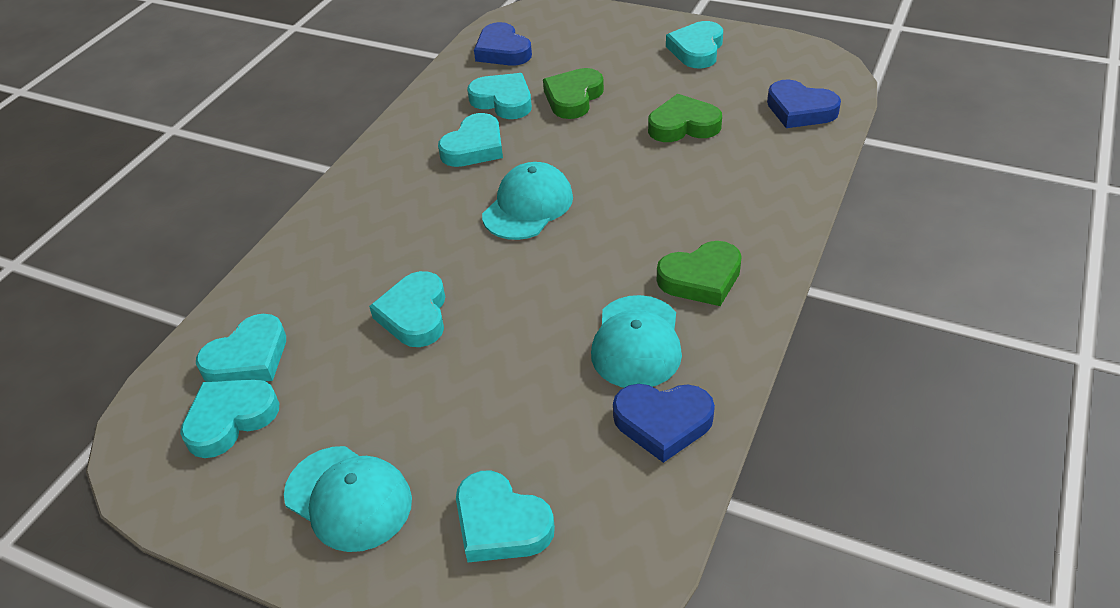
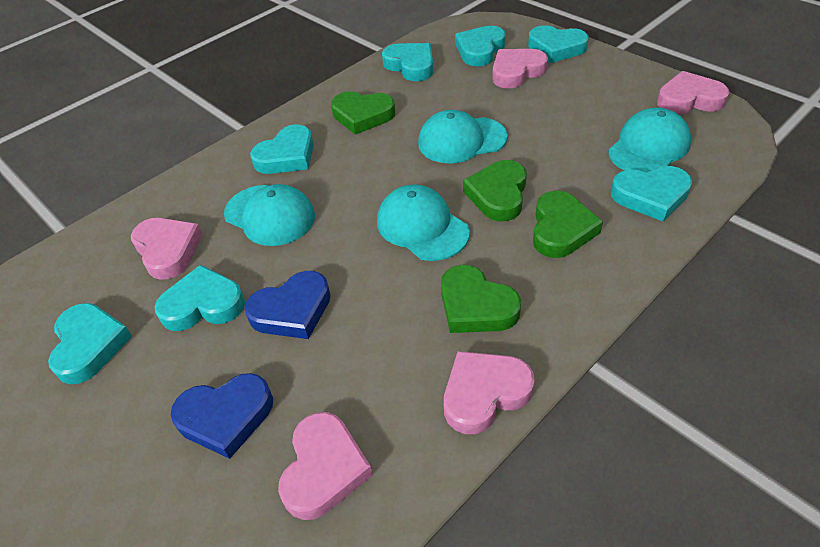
blue heart: [474,22,532,66] [613,384,715,463] [767,79,841,128] = 3 -> [171,373,273,459] [245,271,331,339] = 2
green heart: [543,68,604,119] [648,94,722,142] [657,241,742,306] = 3 -> [331,91,395,135] [441,265,521,333] [463,160,527,221] [533,191,603,258] = 4
pink heart: none = 0 -> [131,218,203,280] [278,412,373,520] [444,351,535,434] [492,49,548,89] [657,71,729,114] = 5
turquoise cap: [284,446,412,552] [482,162,573,240] [591,295,682,388] = 3 -> [224,184,315,246] [377,184,470,261] [418,110,508,163] [608,108,691,173] = 4

